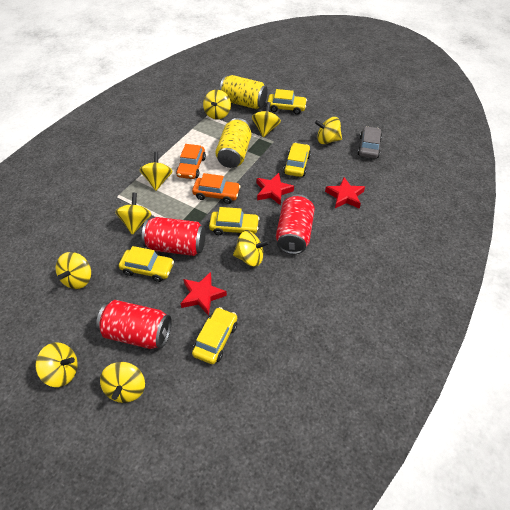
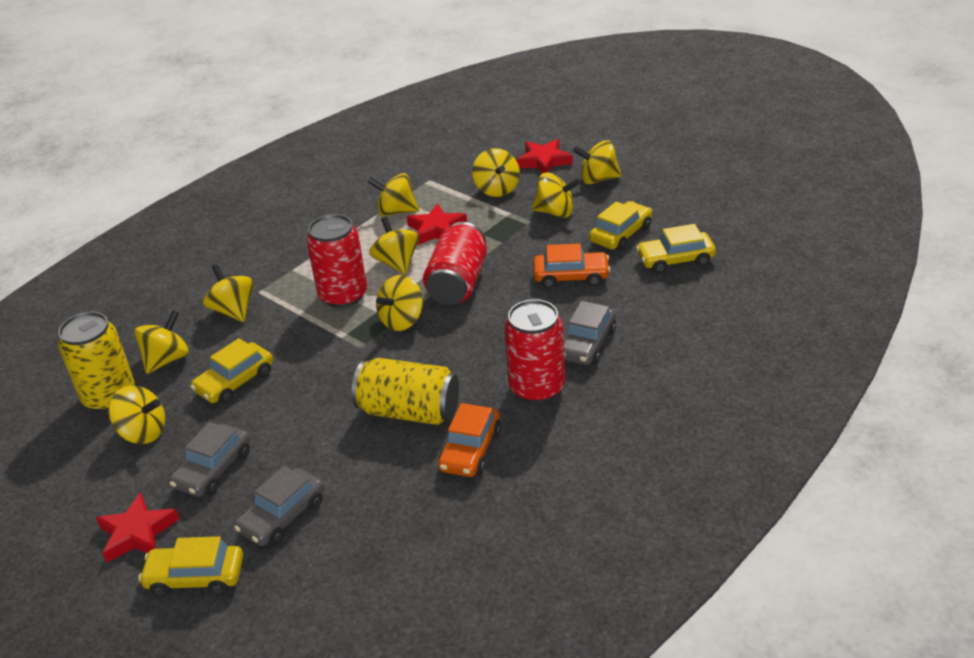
grey car: [357,126,382,159] = 1 -> [169,422,250,497] [234,466,324,546] [564,301,616,365] = 3
yellow car: [119,246,174,282] [192,307,237,364] [209,207,260,235] [267,89,307,114] [283,143,311,177] = 5 -> [138,536,243,597] [190,338,273,404] [589,201,652,251] [636,224,716,273] = 4

